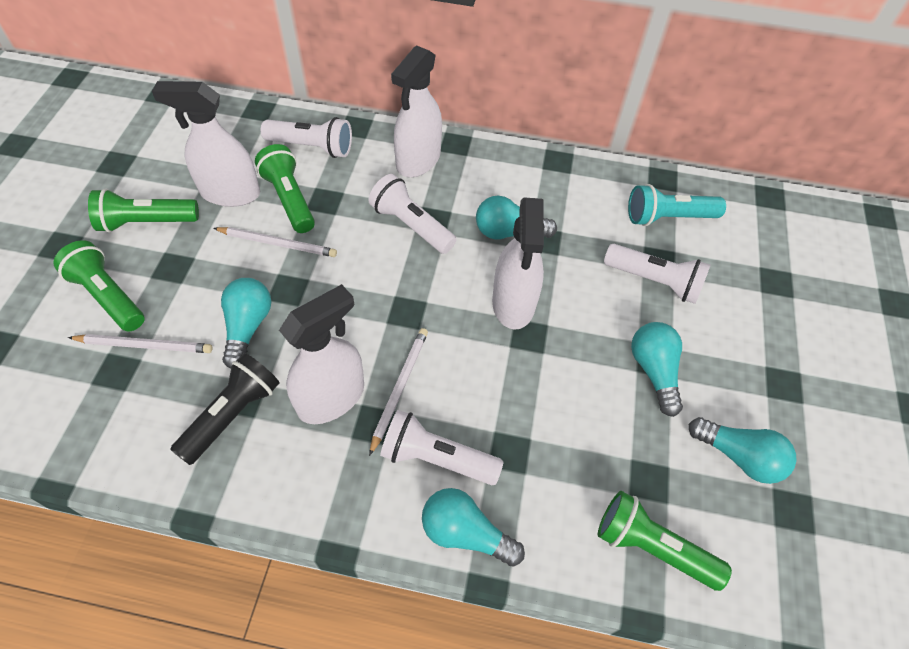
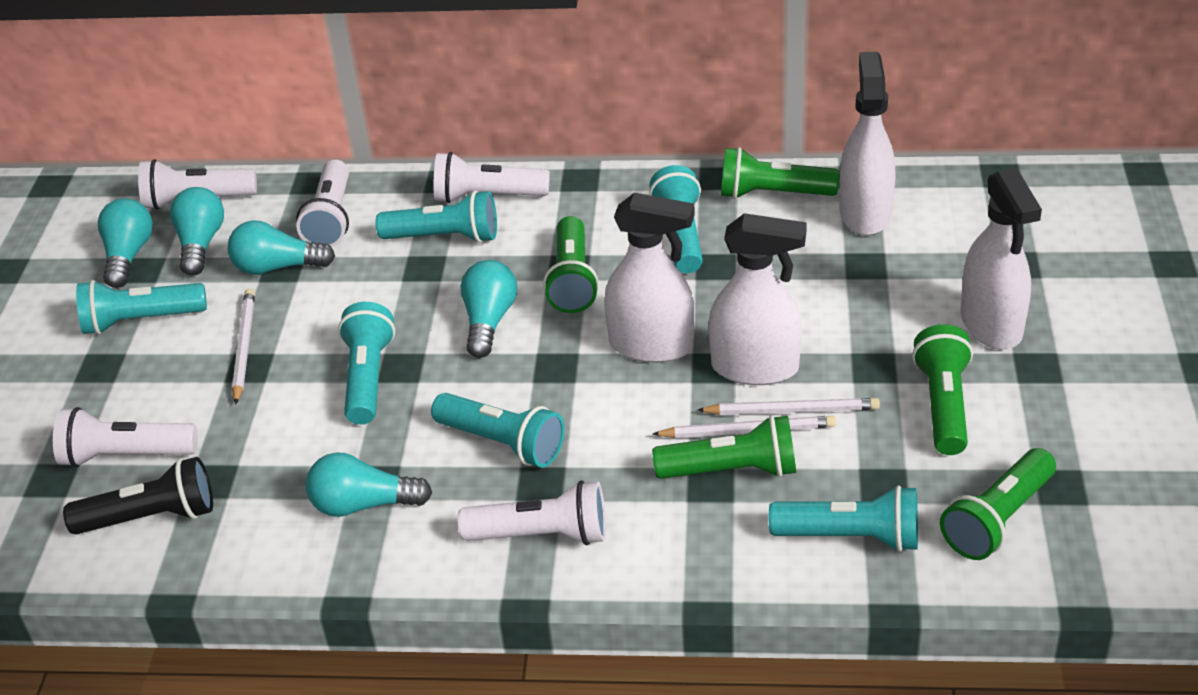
green flashlight: [53,240,145,332] [88,189,199,233] [255,144,315,233] [598,491,732,591] = 4 -> [543,216,599,313] [652,415,796,479] [721,147,840,199] [912,324,973,455] [940,448,1056,560] = 5
turquoise flashlight: [628,184,726,226] = 1 -> [76,280,207,335] [338,302,395,425] [375,190,497,243] [431,393,564,468] [649,165,703,273] [769,485,918,552] = 6
white flashlight: [261,117,352,158] [368,174,457,254] [380,410,503,485] [604,244,711,304] = 4 -> [53,407,198,467] [138,159,257,210] [296,160,349,247] [434,152,550,203] [458,480,606,545] = 5

